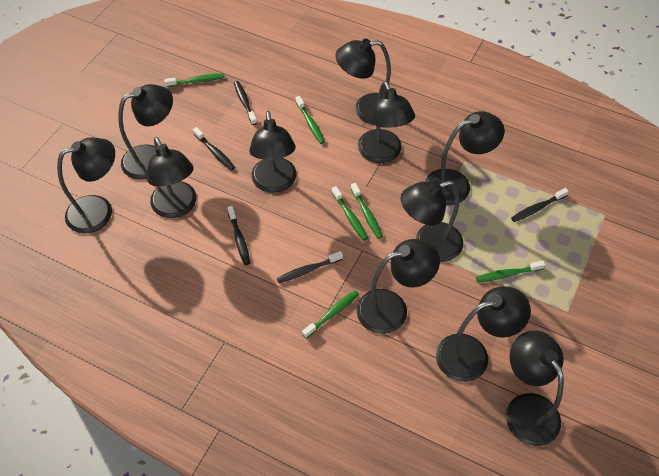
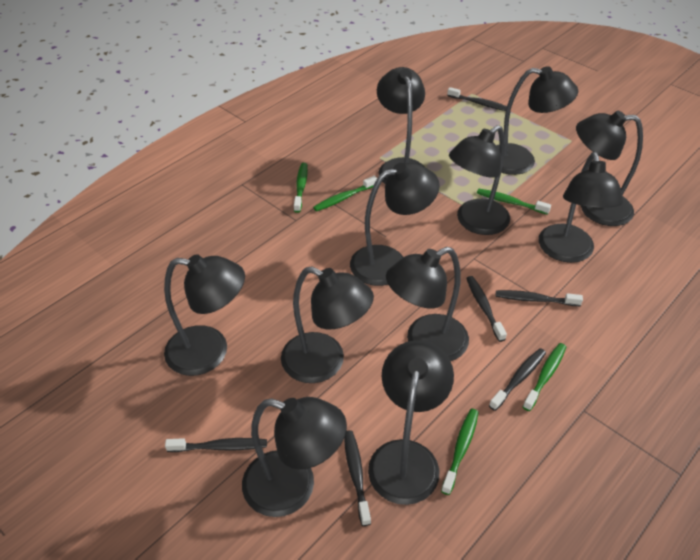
black toothbrush: [193,127,235,171] [227,206,250,265] [234,81,257,125] [277,251,343,283] [511,188,569,222] = 5 -> [165,438,267,452] [344,430,371,526] [447,87,507,111] [466,276,507,342] [489,348,546,411] [496,290,583,306] = 6
green toothbrush: [164,73,225,87] [296,96,325,144] [302,290,359,338] [332,186,368,241] [351,183,383,239] [476,261,545,282] = 6 -> [294,163,308,213] [313,176,377,212] [441,409,479,495] [477,189,551,215] [523,343,566,411] = 5

